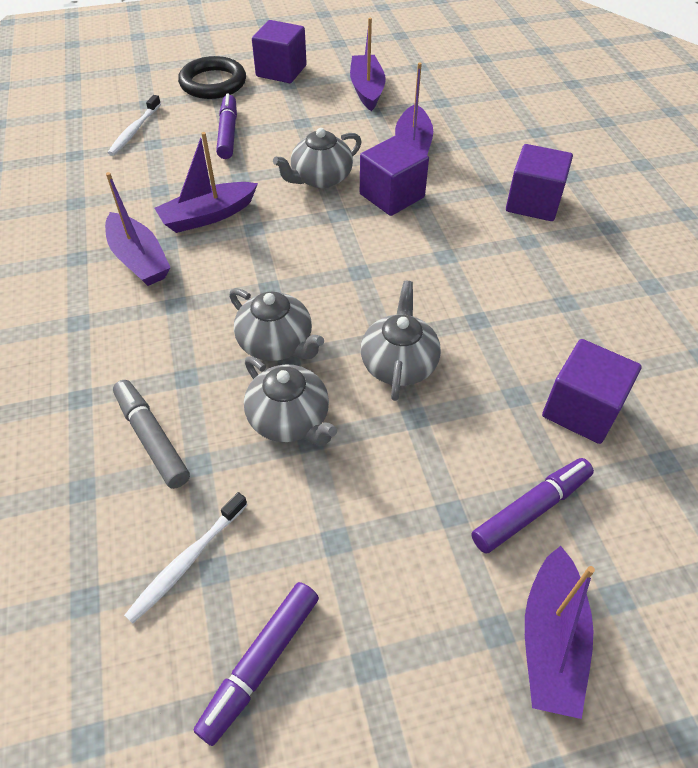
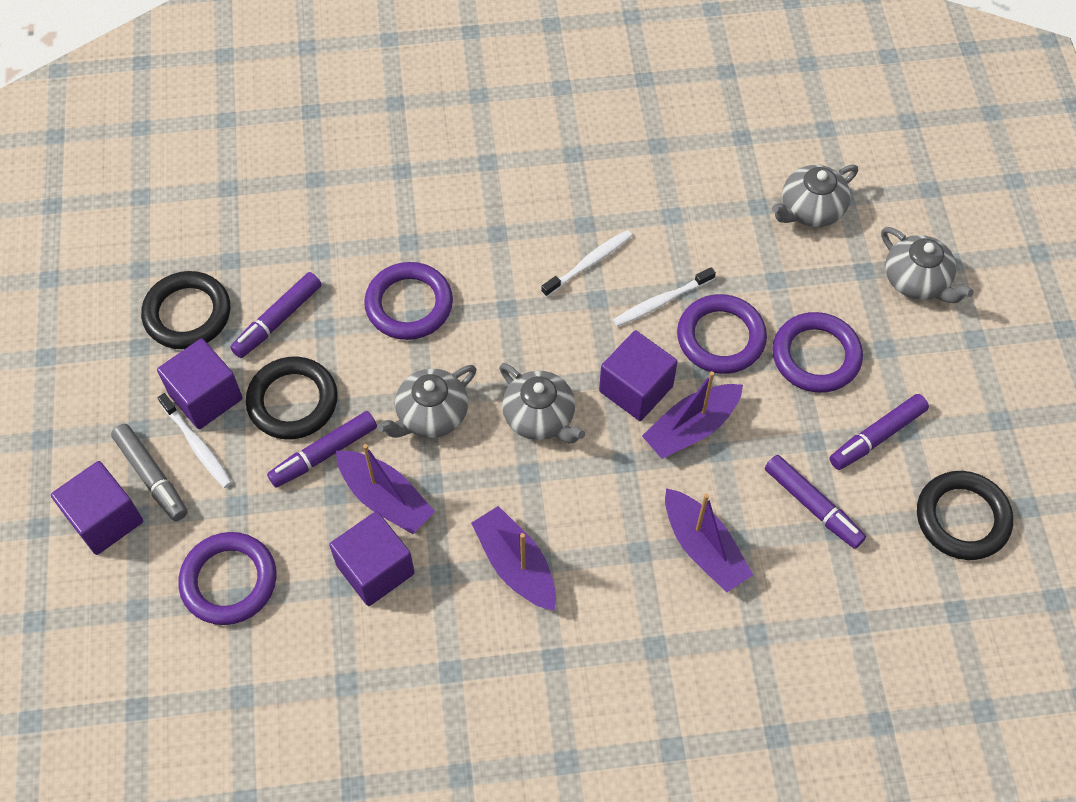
black ring: [178,56,246,99] = 1 -> [141,271,230,349] [246,357,338,439] [917,471,1013,560] = 3
purple boat: [105,172,171,286] [154,132,258,233] [350,18,386,111] [395,62,433,155] [525,546,595,719] = 5 -> [336,444,435,534] [471,506,556,611] [642,371,743,459] [665,488,753,592] = 4
purple marker: [193,582,319,746] [216,94,237,159] [471,458,594,554] = 3 -> [230,272,321,358] [267,411,377,488] [765,455,866,549] [829,394,929,470] = 4
purple ring: none = 0 -> [178,532,277,625] [364,262,453,340] [677,294,767,374] [772,312,863,393] = 4
white toothbrush: [108,95,161,156] [124,492,247,623] = 2 -> [158,393,232,488] [541,230,633,297] [613,267,716,327] = 3

